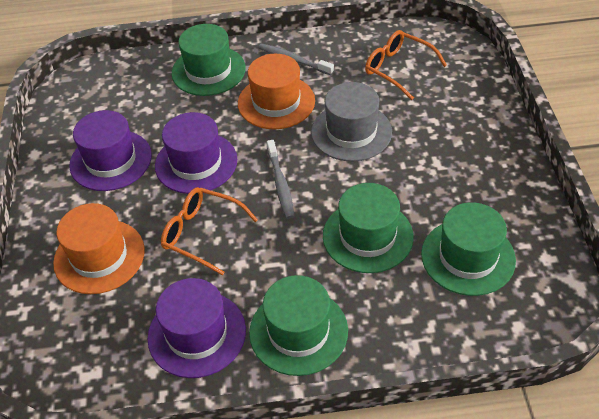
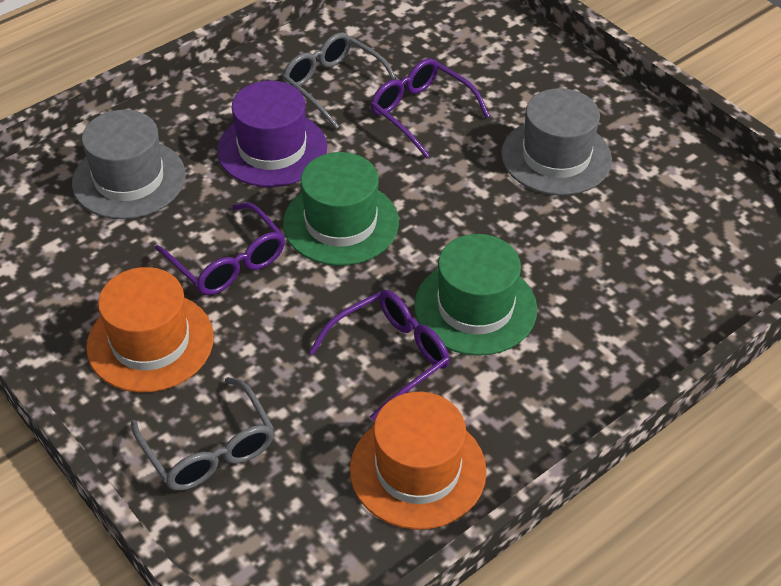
green hat: [171,24,246,96] [249,275,348,376] [323,183,414,273] [421,202,516,296] = 4 -> [283,152,399,266] [414,234,537,356] = 2
grey glasses: none = 0 -> [131,377,274,491] [282,32,396,129] = 2
grey hat: [311,82,392,161] = 1 -> [72,110,186,219] [501,88,612,195] = 2
grey toothbrush: [258,43,334,75] [267,140,294,219] = 2 -> none = 0
orange glasses: [161,187,258,275] [365,30,447,100] = 2 -> none = 0
purple glasses: none = 0 -> [155,202,285,295] [309,290,450,421] [370,58,490,158] = 3
purple hat: [69,110,152,191] [148,278,246,378] [155,112,237,194] = 3 -> [217,81,327,187] = 1

